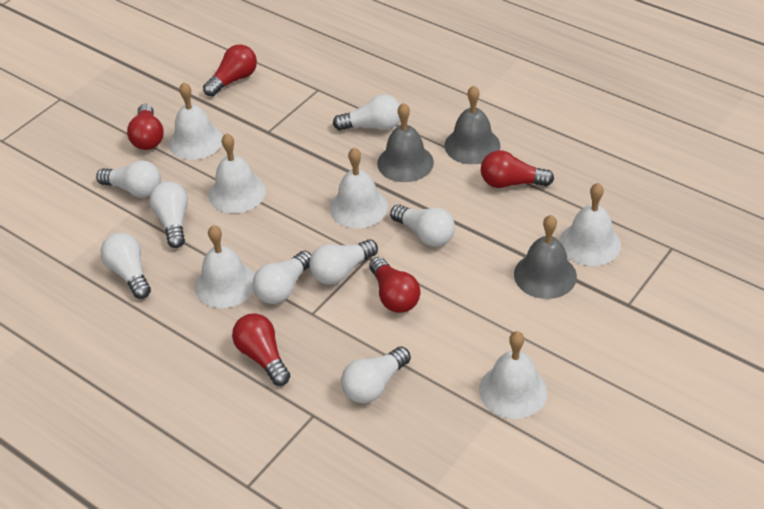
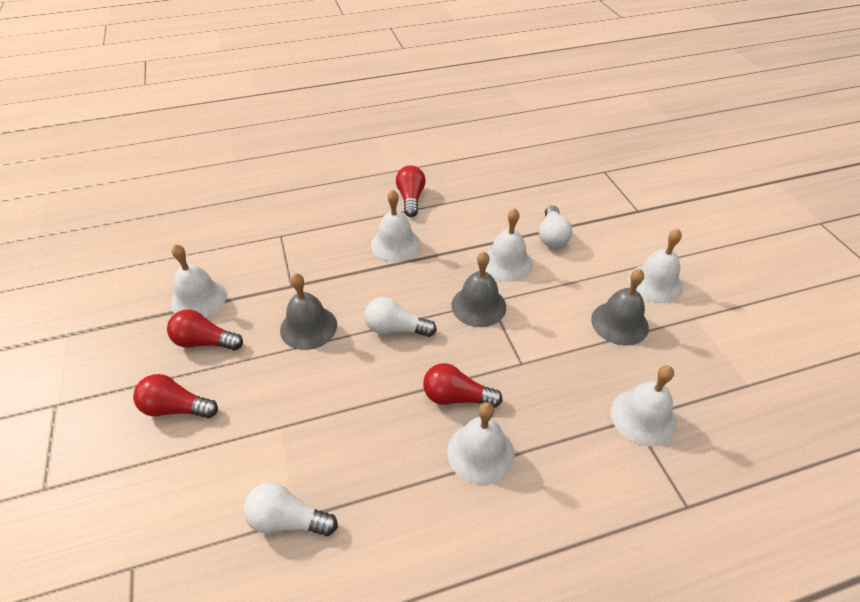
red light bulb: [127,104,164,150] [203,44,257,96] [232,314,290,386] [369,257,420,313] [481,150,554,188] = 5 -> [133,374,218,418] [167,309,243,350] [396,165,426,217] [423,363,503,408] = 4
white light bulb: [96,160,161,198] [100,232,151,299] [149,181,188,248] [253,251,311,304] [309,239,378,285] [333,95,400,131] [341,347,411,403] [390,204,455,247] = 8 -> [244,482,338,536] [364,297,437,337] [539,205,572,248] = 3

